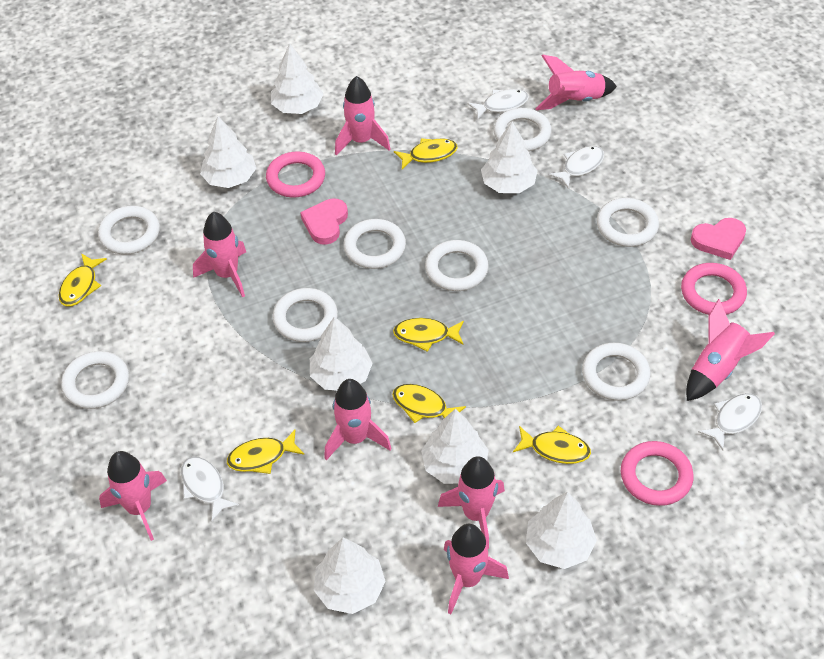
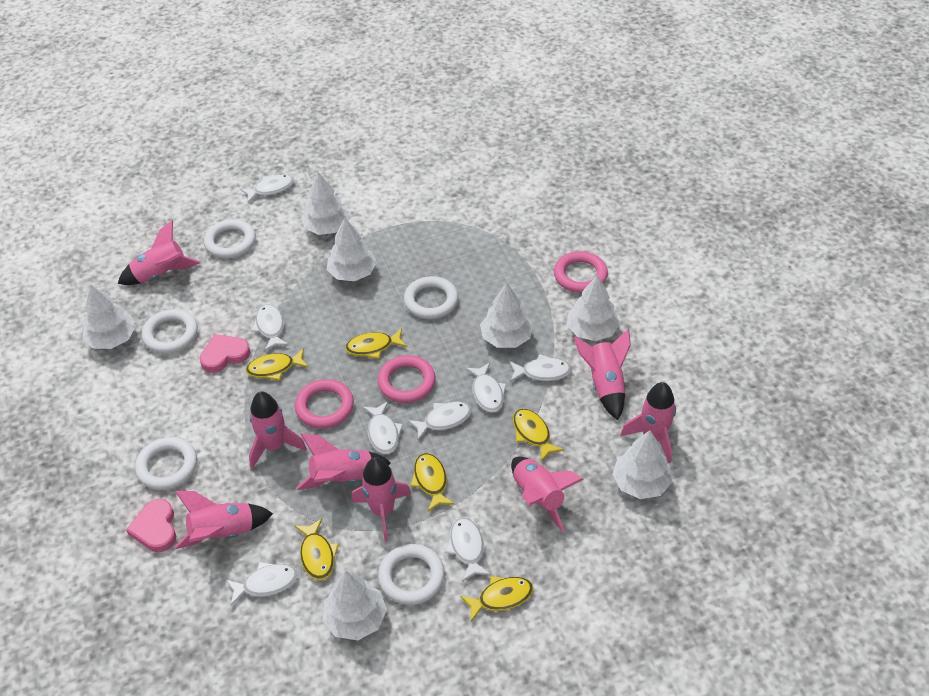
white fish: [181,457,239,521] [467,89,529,120] [549,146,604,188] [698,393,762,451] = 4 -> [226,562,298,606] [240,174,294,203] [251,304,289,351] [363,401,403,454] [408,402,472,440] [445,518,491,582] [466,362,507,412] [509,354,572,381] = 8
white ring: [61,351,129,409] [98,206,160,255] [272,288,338,342] [344,219,406,269] [425,240,489,291] [493,108,552,151] [582,343,650,401] [597,198,659,247] = 8 -> [135,437,197,490] [142,309,198,354] [204,219,256,258] [378,544,445,605] [404,276,458,319] = 5

